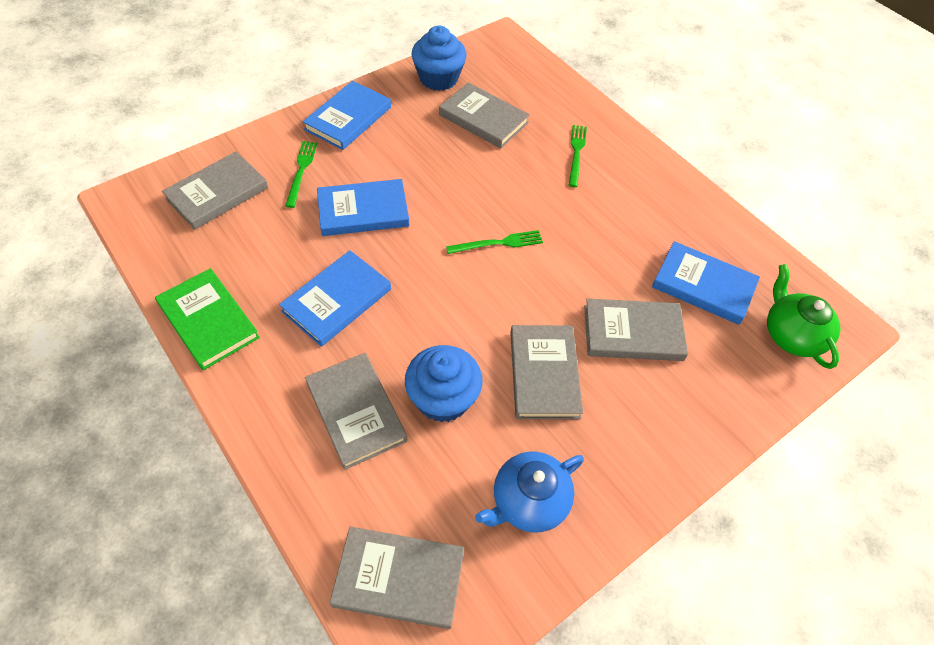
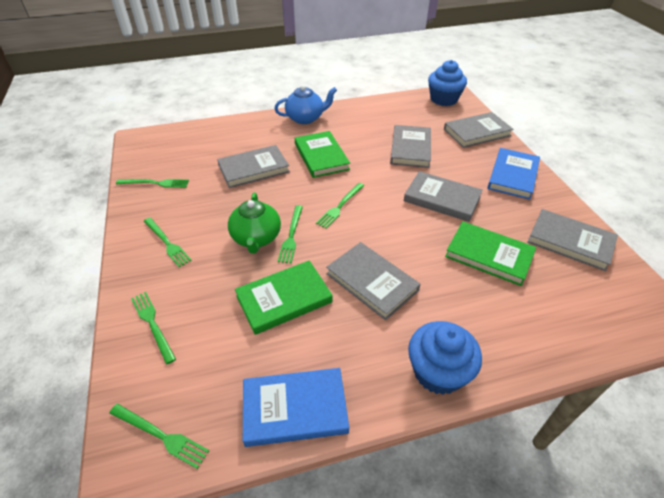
blue book: [279,250,391,347] [303,81,391,150] [317,179,409,236] [652,241,760,325] = 4 -> [243,368,349,447] [487,148,540,200] = 2
green book: [155,268,260,370] = 1 -> [235,260,333,335] [295,131,350,178] [445,221,536,286] = 3
green fork: [285,141,318,208] [446,230,543,254] [569,125,587,187] = 3 -> [109,404,209,469] [116,179,189,188] [131,292,176,364] [144,218,192,267] [278,205,303,263] [316,183,365,229] = 6

